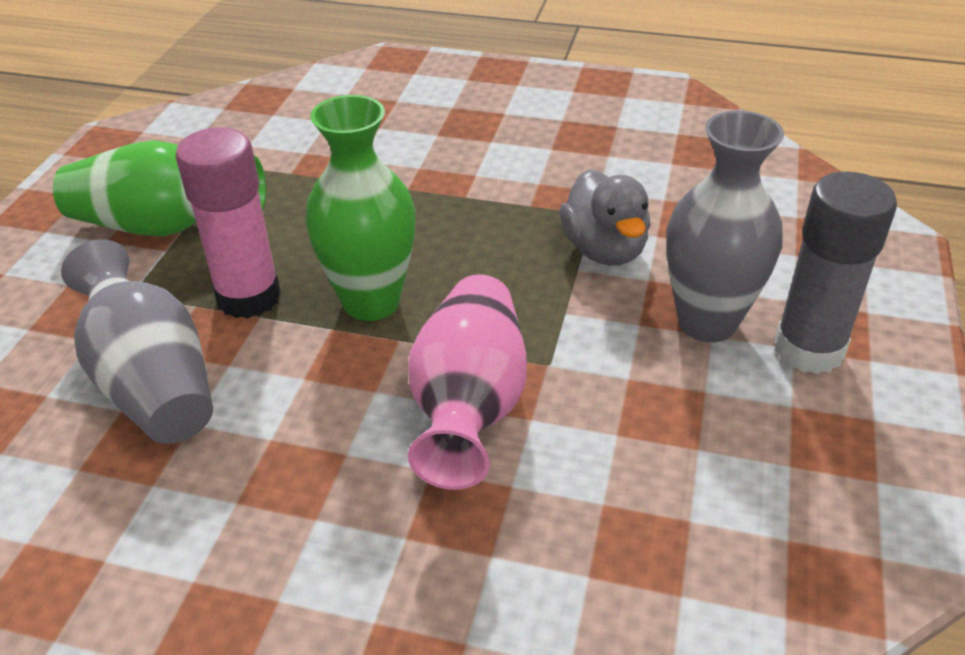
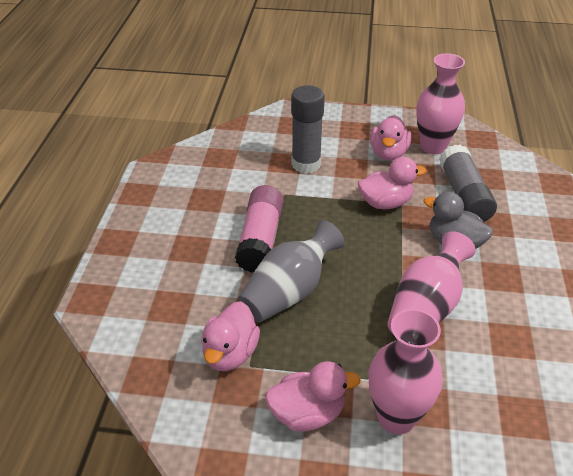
green vase: [53,140,266,237] [305,95,416,321] = 2 -> none = 0
grey glue stick: [774,171,897,374] = 1 -> [291,85,325,174] [439,145,497,222] = 2
grey vase: [61,239,213,444] [666,111,784,342] = 2 -> [238,220,345,323] = 1
pink duck: none = 0 -> [201,301,260,371] [265,361,361,432] [358,157,426,209] [370,115,411,161] = 4
pink vase: [408,274,527,490] = 1 -> [369,309,443,434] [387,231,476,335] [416,53,465,154] = 3

